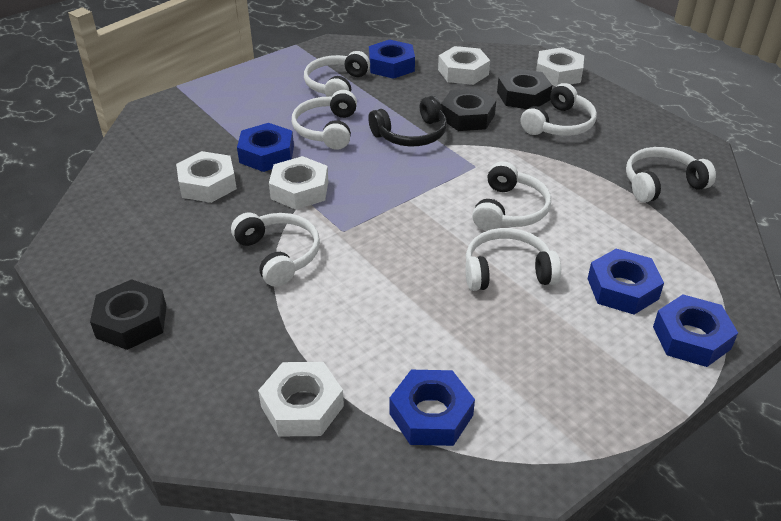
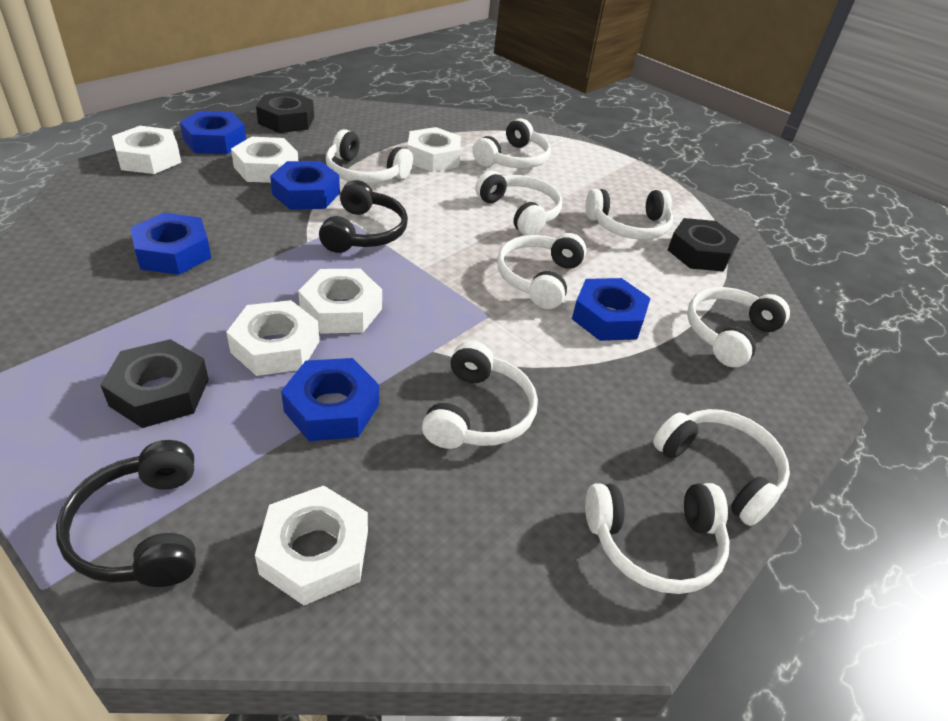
black headphones: [368,96,447,146] = 1 -> [56,440,196,587] [319,180,408,253] = 2
white headphones: [231,213,320,287] [292,90,357,150] [304,51,370,97] [465,228,561,291] [472,161,551,231] [520,83,597,136] [626,147,716,203] = 7 -> [326,129,413,184] [422,341,538,449] [473,118,551,168] [475,170,562,235] [497,233,587,309] [585,483,730,594] [586,189,673,240] [653,409,790,526] [687,287,790,367] = 9
white nut: [176,151,237,203] [258,362,344,436] [269,156,328,210] [438,46,490,85] [536,47,584,86] = 5 -> [112,126,181,174] [226,300,320,376] [231,137,298,183] [255,486,368,605] [298,269,382,334] [408,127,461,172] = 6

